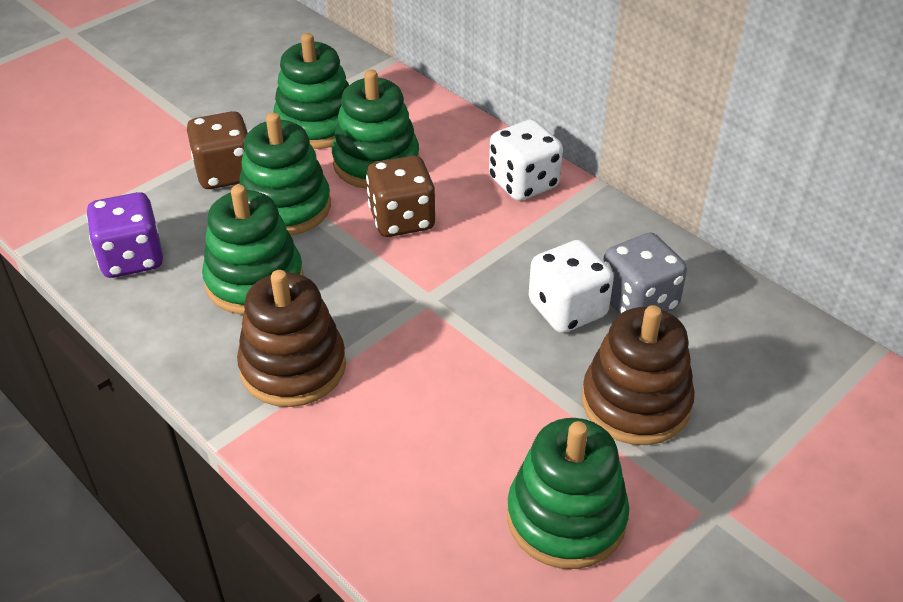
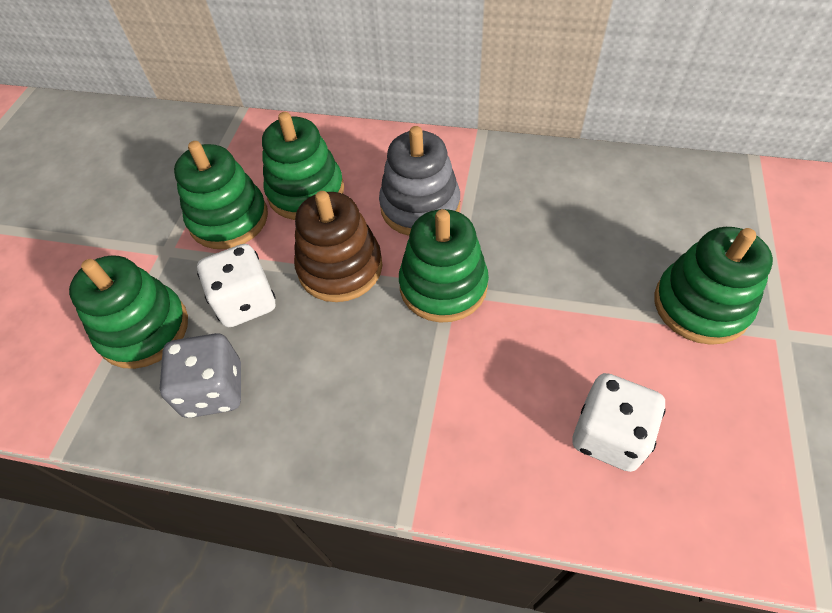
brown dice: [187,111,248,189] [366,156,435,237] = 2 -> none = 0
brown stacking toy: [237,270,346,407] [582,305,695,445] = 2 -> [294,191,383,302] = 1
grey stacking toy: none = 0 -> [379,126,460,236] = 1
purple dice: [86,192,163,278] = 1 -> none = 0

